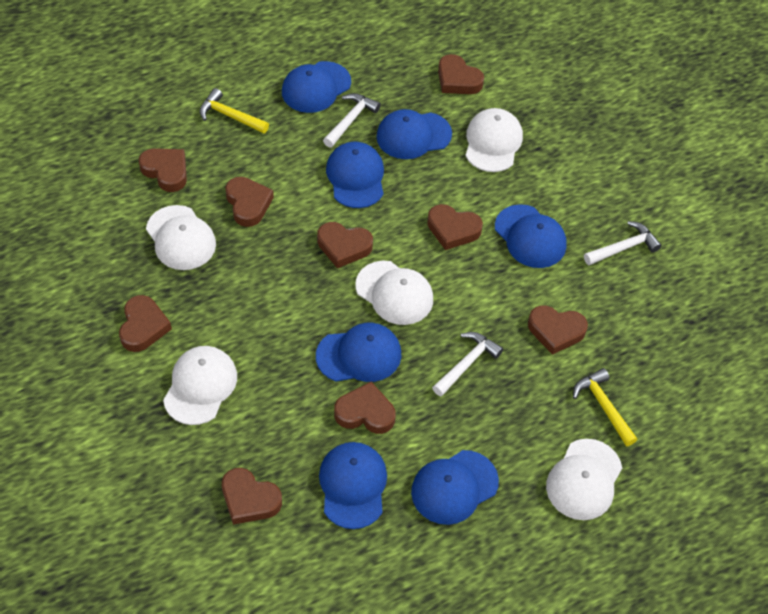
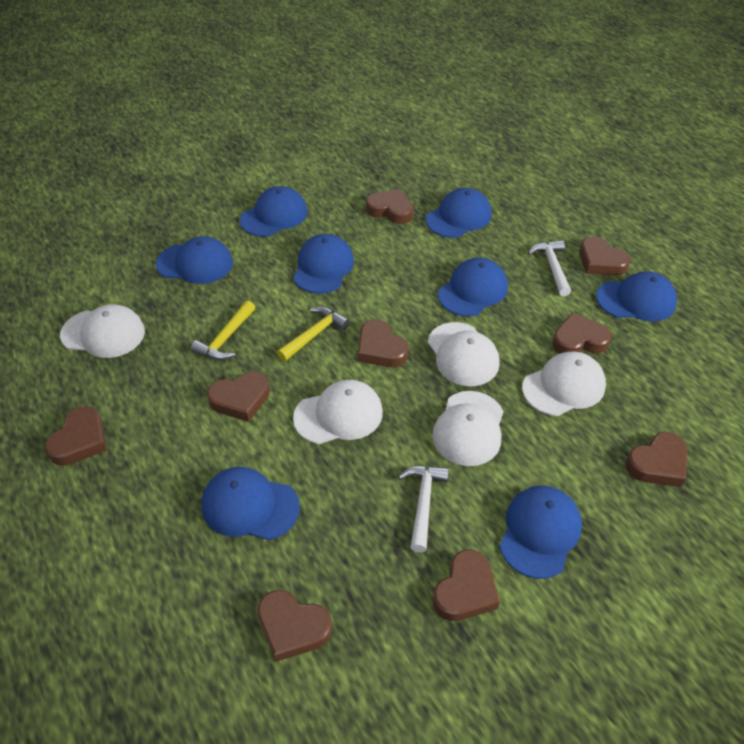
blue cap: [282,61,351,113] [316,323,401,382] [319,442,387,529] [326,142,384,208] [376,109,452,159] [411,450,499,525] [495,204,567,268] = 7 -> [156,236,233,284] [201,467,300,540] [240,186,308,237] [293,234,354,294] [426,188,492,238] [438,258,508,316] [499,485,582,579] [596,271,677,322] = 8
white hammer: [323,93,381,148] [432,332,503,397] [584,221,662,265] = 3 -> [398,466,449,553] [528,240,571,296] = 2

